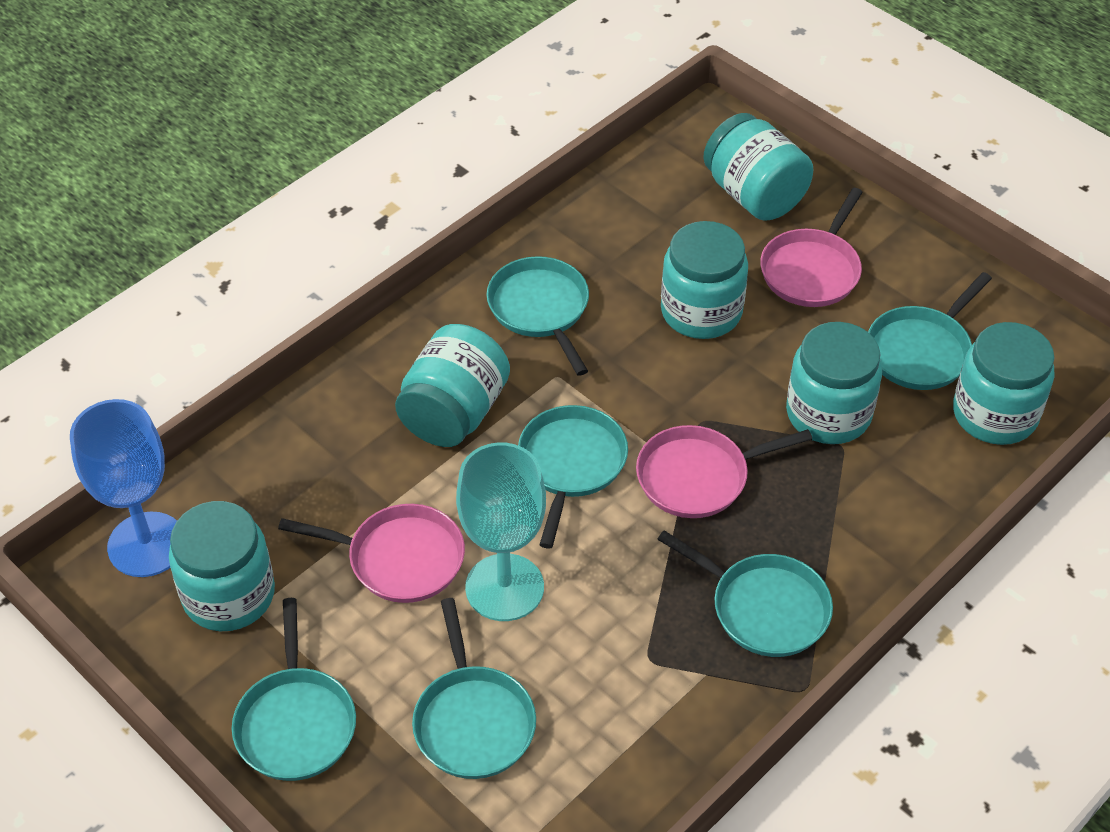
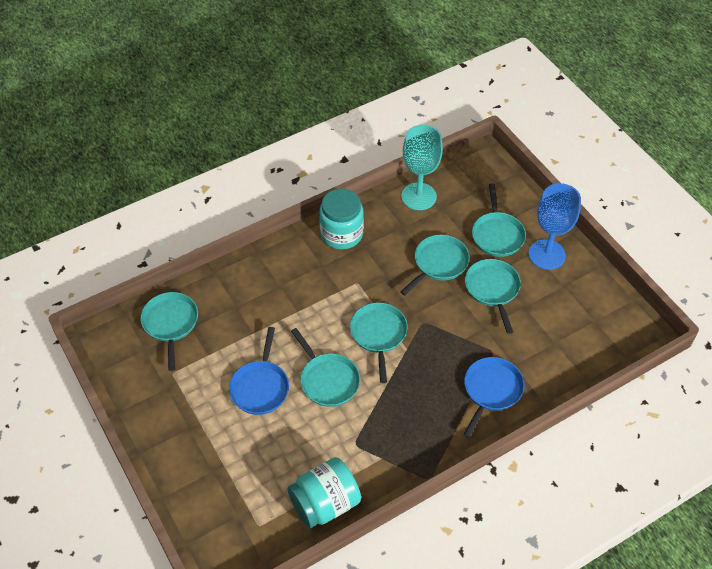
blue pan: none = 0 -> [229,327,289,415] [464,357,525,438] = 2
pink pan: [278,504,465,603] [636,425,812,518] [760,188,863,307] = 3 -> none = 0
turquoise jar: [169,501,275,631] [395,324,510,447] [661,221,748,339] [703,113,813,221] [786,322,882,444] [953,322,1055,445] = 6 -> [287,457,361,528] [319,189,364,250] = 2

